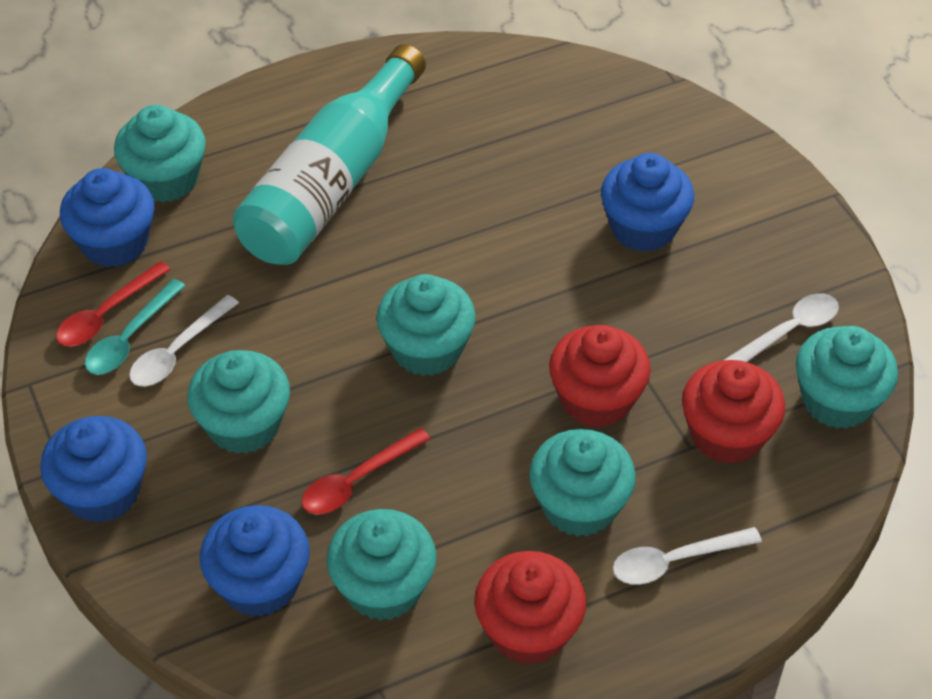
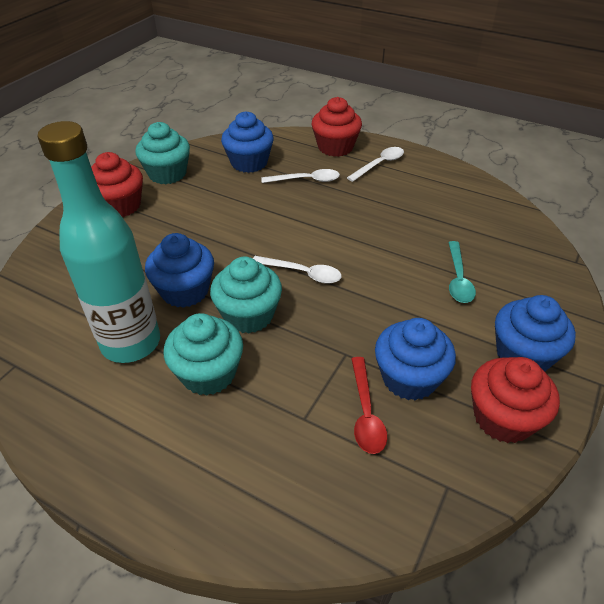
red spoon: [56,261,171,347] [302,428,431,515] = 2 -> [351,357,387,454] = 1
turquoise cupcake: [114,105,206,202] [187,350,290,454] [326,509,437,621] [376,274,476,376] [529,429,636,537] [796,326,898,429] = 6 -> [135,122,190,184] [164,313,243,396] [210,256,282,333] = 3

